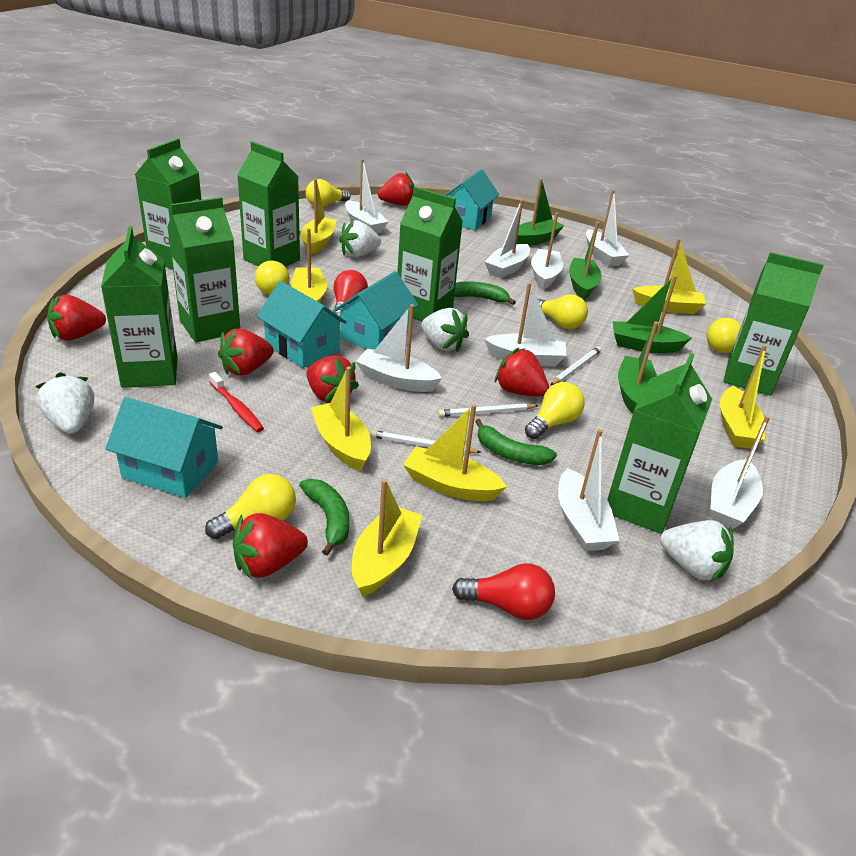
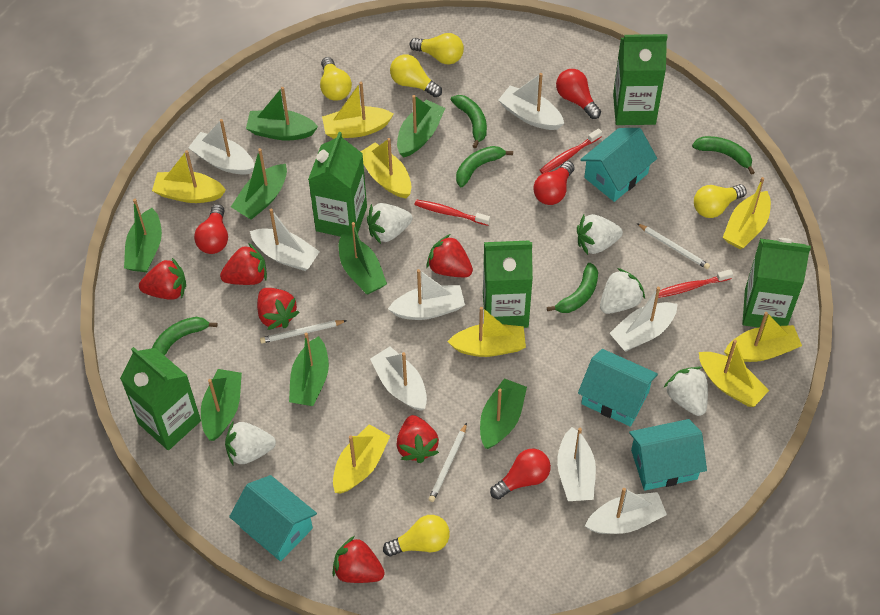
green banana: [299,479,349,556] [454,281,516,305] [475,419,557,465] = 3 -> [152,317,217,356] [451,95,487,148] [456,146,513,187] [547,263,598,313] [692,136,755,175] = 5
green boat: [516,178,564,246] [569,222,602,300] [613,275,692,353] [618,321,658,413] = 4 -> [124,199,162,272] [201,369,242,441] [231,148,287,220] [246,87,318,141] [289,332,329,406] [339,222,387,295] [397,95,445,158] [480,378,527,449] = 8
green carton: [101,226,177,388] [135,138,201,269] [167,197,240,343] [237,142,300,267] [397,187,463,321] [607,353,712,534] [723,252,824,396] = 7 -> [120,347,201,450] [308,132,367,237] [483,241,533,328] [613,34,668,125] [742,238,811,328] = 5
red light bulb: [333,270,368,321] [452,563,555,620] = 2 -> [194,204,228,254] [490,449,551,500] [533,161,574,205] [556,69,601,119] = 4
red toothbrush: [209,372,264,432] = 1 -> [414,200,490,226] [540,129,602,174] [658,269,733,298] = 3
white strawberry: [36,372,94,434] [339,220,381,257] [421,308,469,352] [660,520,734,583] = 4 -> [225,422,276,465] [367,203,413,244] [577,214,623,255] [600,268,645,314] [664,367,708,416] = 5
yellow boat: [291,228,327,303] [301,179,337,254] [311,367,371,471] [352,479,422,596] [403,404,507,501] [632,238,706,314] [720,345,767,449] = 7 -> [152,150,226,203] [322,82,394,139] [333,424,390,494] [361,138,411,198] [448,307,526,357] [699,340,769,407] [723,177,771,249] [724,312,802,362] = 8
yellow light bulb: [205,474,296,539] [255,261,290,295] [306,179,351,207] [525,382,585,439] [537,294,588,329] [707,318,741,353] = 6 -> [320,57,352,101] [383,515,450,557] [390,54,442,97] [410,33,464,64] [694,184,746,218] = 5

